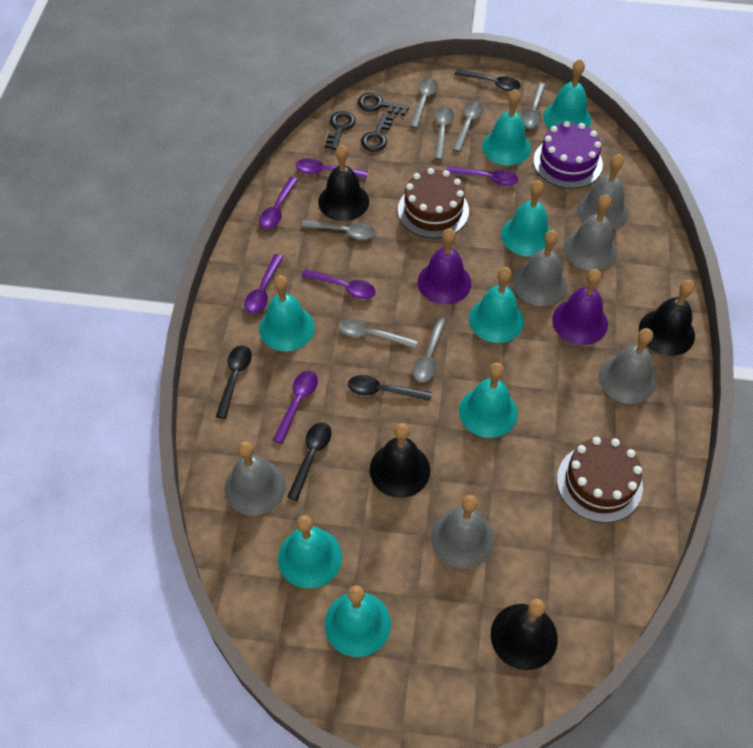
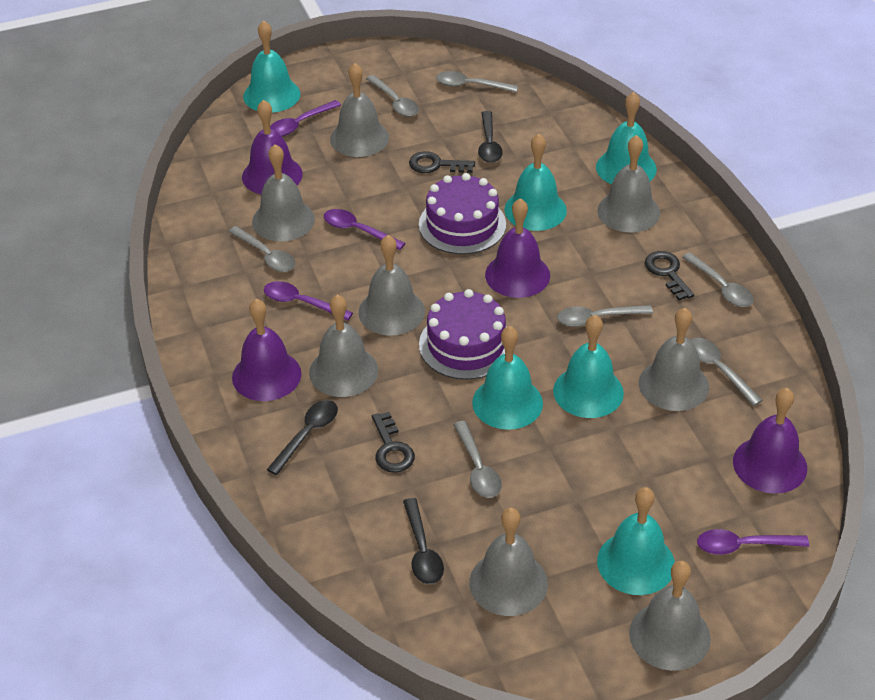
black bell: [318,145,369,221] [370,423,430,498] [491,599,558,670] [639,280,695,356] = 4 -> none = 0
black spoon: [216,345,252,419] [287,422,331,501] [348,375,432,401] [454,69,521,91] = 4 -> [267,400,338,475] [403,498,444,584] [478,111,503,163] = 3
brown cake: [398,168,469,238] [557,437,643,523] = 2 -> none = 0
grey bell: [224,441,286,516] [431,495,494,568] [513,230,567,306] [564,195,617,271] [577,154,628,230] [599,328,657,404] = 6 -> [252,144,315,241] [309,294,378,397] [330,63,389,157] [358,235,425,335] [469,508,548,616] [597,135,660,233] [629,561,711,671] [639,308,709,411] = 8
purple bell: [418,228,471,305] [552,269,608,345] = 2 -> [232,299,302,401] [242,100,303,194] [485,198,550,298] [733,388,807,494] = 4
purple cake: [533,121,603,189] = 1 -> [419,173,506,254] [419,289,507,380] = 2
purple spoon: [244,254,283,314] [259,177,298,229] [273,371,318,444] [296,158,368,178] [301,269,376,299] [446,166,518,186] = 6 -> [264,281,353,321] [270,100,341,136] [324,209,406,250] [697,529,809,555] = 4
turquoise bell: [259,275,315,351] [278,515,342,589] [325,585,391,657] [459,362,518,438] [469,267,524,343] [482,89,531,165] [501,180,551,257] [543,59,591,128] = 8 -> [243,20,300,113] [472,326,543,430] [504,134,567,231] [553,315,624,418] [596,92,657,184] [597,487,675,595] = 6

